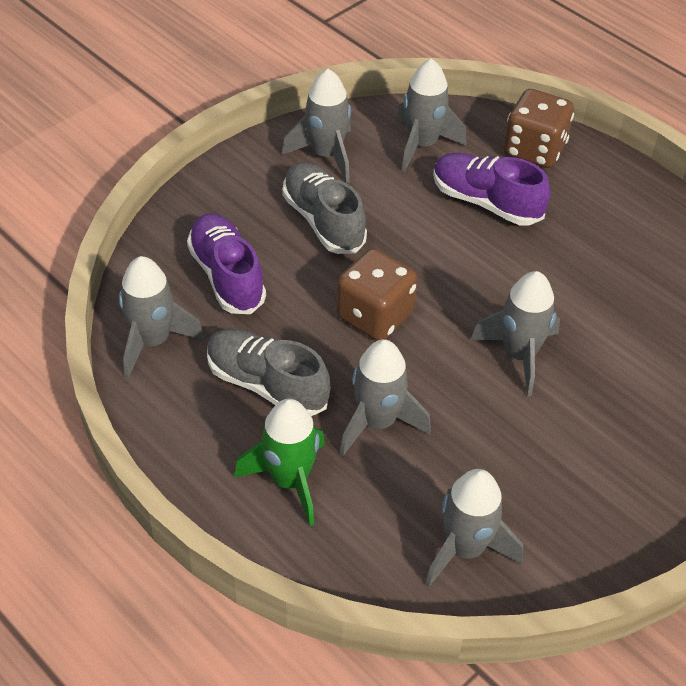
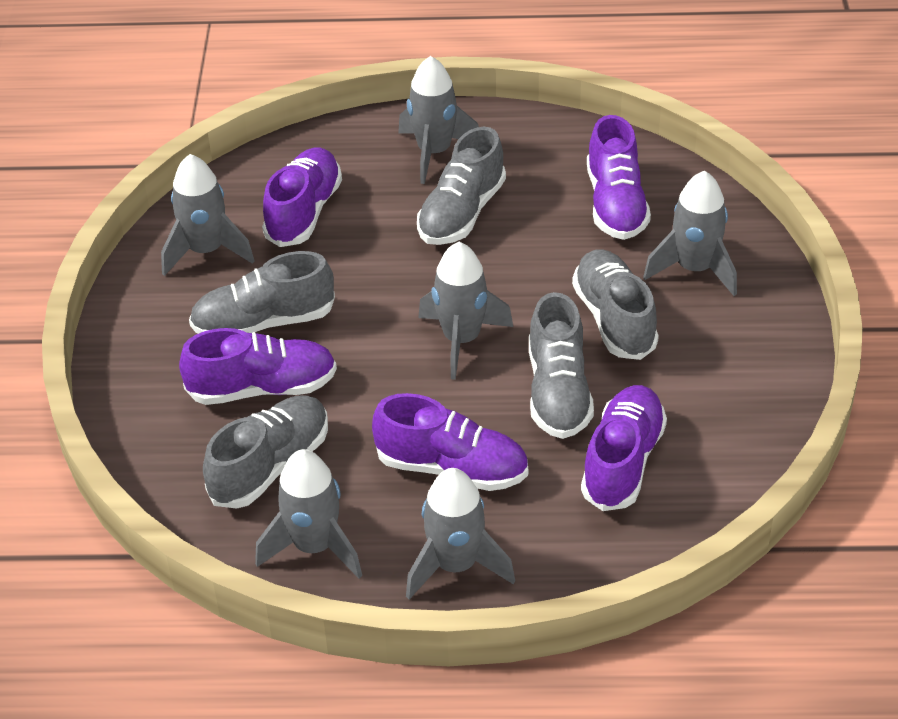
brown dice: [336,248,418,340] [504,89,574,168] = 2 -> none = 0
green rocket: [234,399,325,526] = 1 -> none = 0
grey shoe: [207,328,330,416] [283,162,367,254] = 2 -> [189,251,335,334] [203,395,328,509] [417,127,506,245] [529,292,594,439] [572,249,659,360] = 5
purple shoe: [187,213,266,314] [433,153,550,225] = 2 -> [179,328,337,405] [262,148,342,247] [372,393,528,491] [581,385,667,511] [587,115,651,240] = 5

